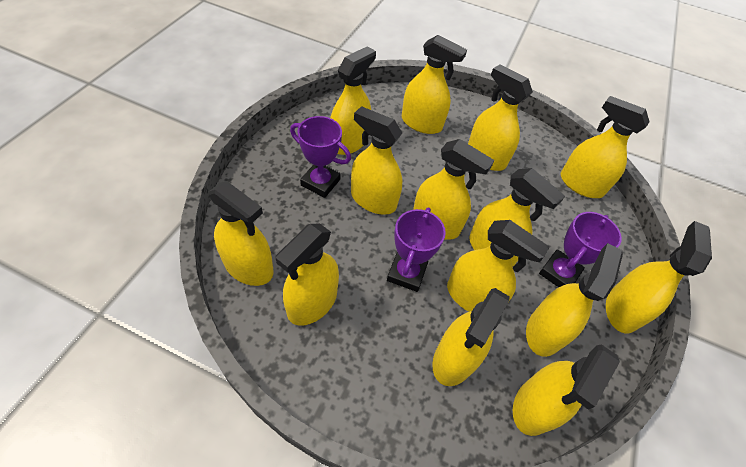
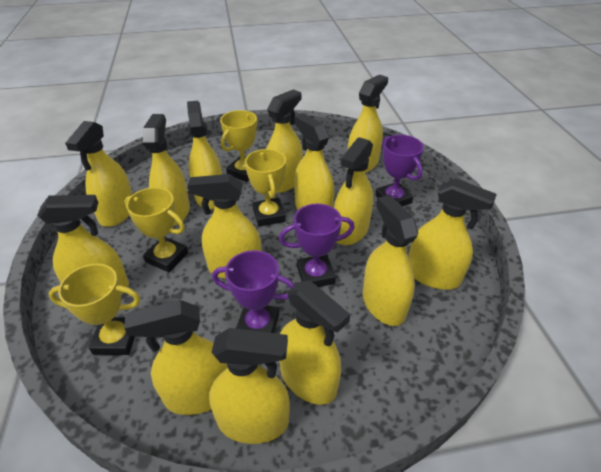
yellow trophy: none = 0 -> [49,264,140,355] [125,187,188,272] [220,110,258,182] [245,149,286,227] = 4

